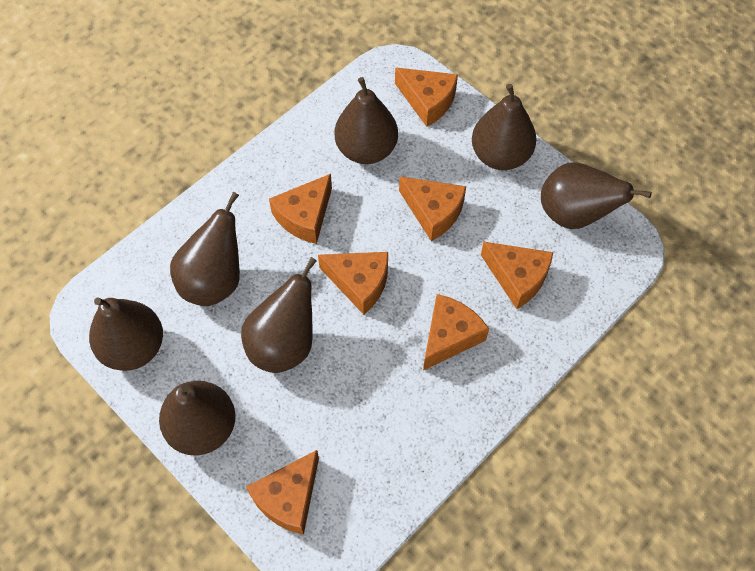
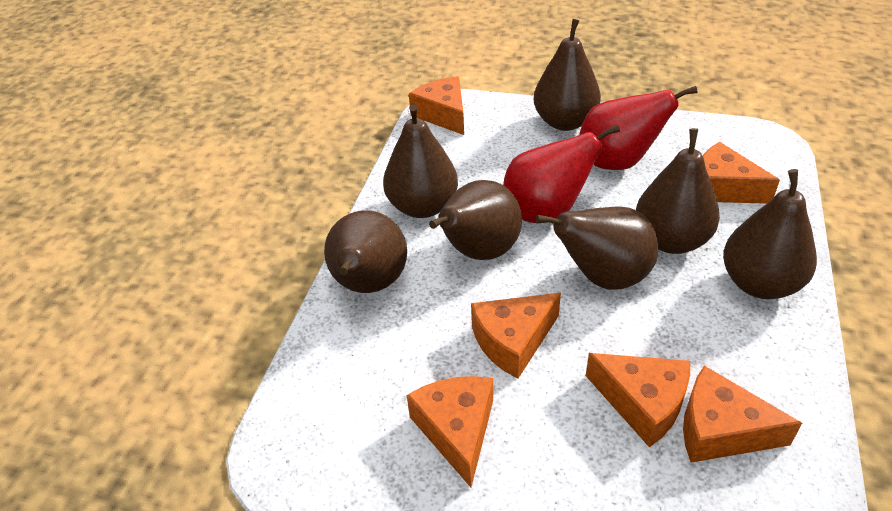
orange cheese: [246,450,319,535] [269,174,332,244] [318,252,388,315] [395,67,458,127] [399,176,466,241] [423,294,489,371] [481,242,553,309] = 7 -> [407,376,493,487] [409,76,464,135] [471,293,561,379] [586,353,690,447] [683,366,802,463] [703,142,780,204] = 6
red pear: none = 0 -> [503,124,620,223] [579,86,697,170] = 2

